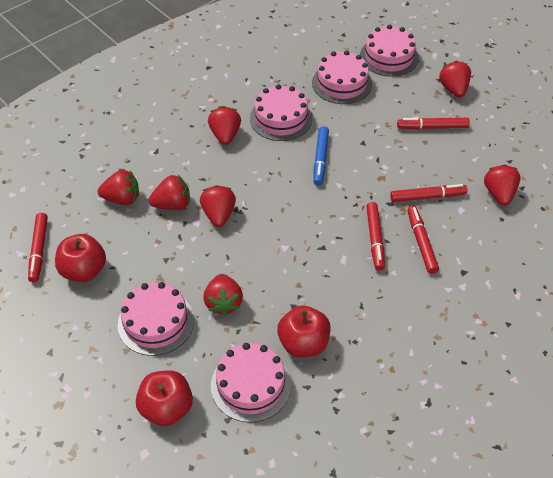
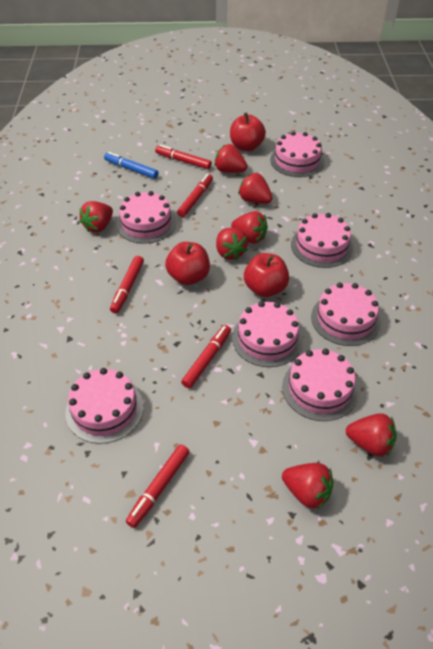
pink cake: [117,282,194,356] [211,343,291,423] [250,84,312,141] [312,50,372,104] [360,25,419,77] = 5 -> [65,368,144,444] [116,191,176,244] [232,301,303,367] [270,131,324,177] [282,349,358,421] [291,213,353,268] [311,283,381,346] = 7

